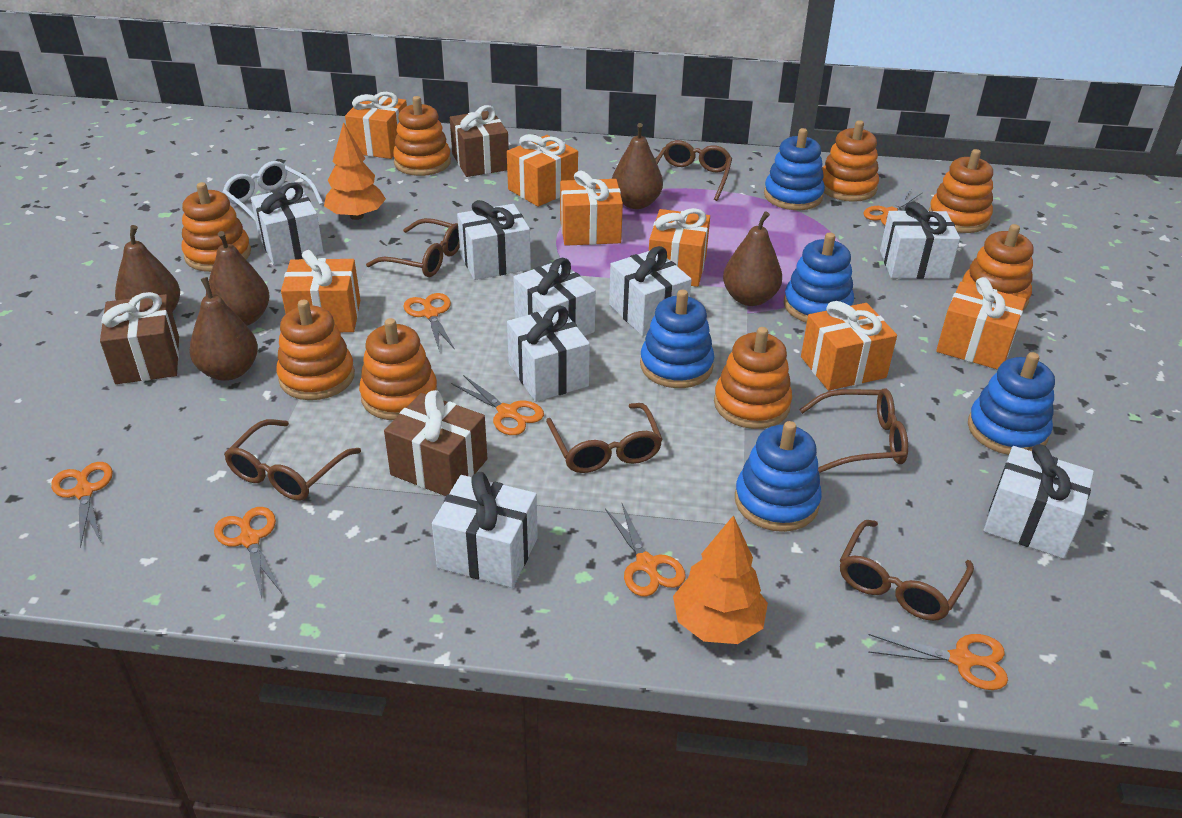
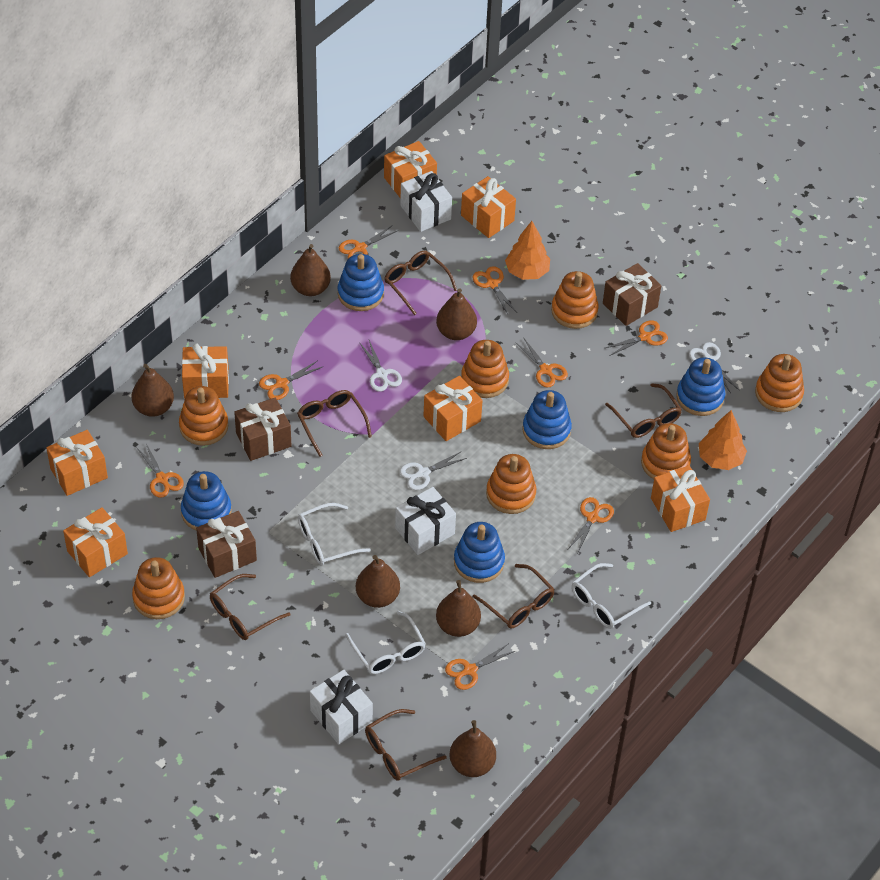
brown pear: [115,225,180,312] [189,277,258,381] [206,231,270,326] [612,123,663,209] [723,211,782,306] = 5 -> [131,364,174,417] [290,244,331,296] [356,555,400,608] [436,289,477,340] [436,580,481,637] [449,720,496,777] = 6
orange scissors: [51,462,113,548] [214,507,282,598] [404,293,455,352] [451,375,544,435] [605,504,686,596] [863,190,923,225] [868,634,1008,690] = 7 -> [136,444,184,498] [259,360,324,400] [339,226,397,259] [445,643,515,690] [473,266,516,314] [515,337,568,388] [568,497,614,552] [605,320,668,356] = 8
orange stacking toy: [182,182,251,272] [276,300,355,400] [359,318,438,420] [393,96,451,176] [714,327,792,429] [822,120,879,202] [929,149,993,233] [962,224,1034,310] = 8 -> [132,557,185,619] [179,386,228,446] [461,340,509,398] [486,454,536,514] [551,271,599,329] [641,423,691,479] [755,354,804,412] = 7
white gift: [251,183,324,265] [432,472,538,588] [457,200,531,280] [507,305,590,402] [513,258,596,336] [609,246,692,336] [880,202,960,279] [984,444,1094,559] = 8 -> [310,670,373,744] [395,487,456,555] [400,171,452,232] = 3
white glasses: [223,161,323,222] = 1 -> [298,503,371,565] [345,611,426,674] [572,563,651,629] = 3
white scissors: none = 0 -> [359,340,402,392] [400,451,467,490] [689,342,739,393] = 3

